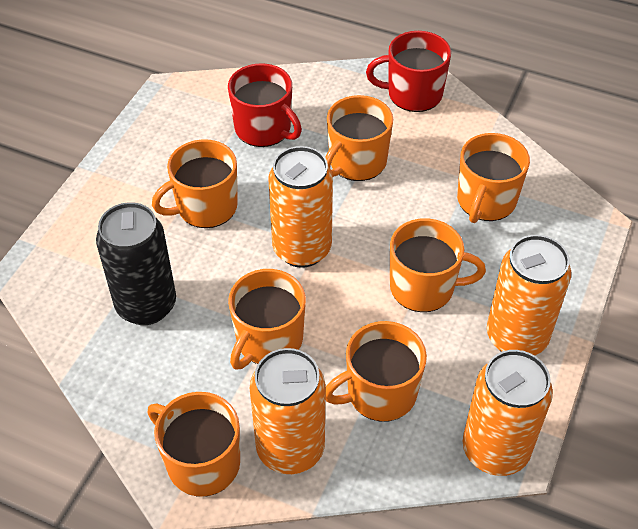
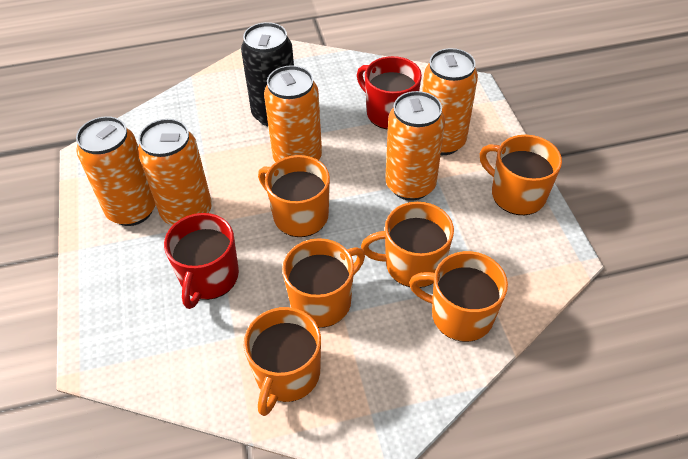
orange can: [250,348,326,474] [268,146,333,268] [463,350,553,476] [487,235,571,356] = 4 -> [76,116,156,226] [138,119,212,226] [264,65,322,162] [385,91,445,201] [422,48,478,155] = 5
orange mug: [148,392,240,497] [152,139,238,228] [228,269,306,370] [325,95,393,181] [325,321,427,422] [390,218,486,312] [457,133,530,223] = 7 -> [244,307,321,416] [258,155,330,237] [282,238,365,328] [361,202,454,288] [409,251,508,342] [480,135,562,215] = 6

